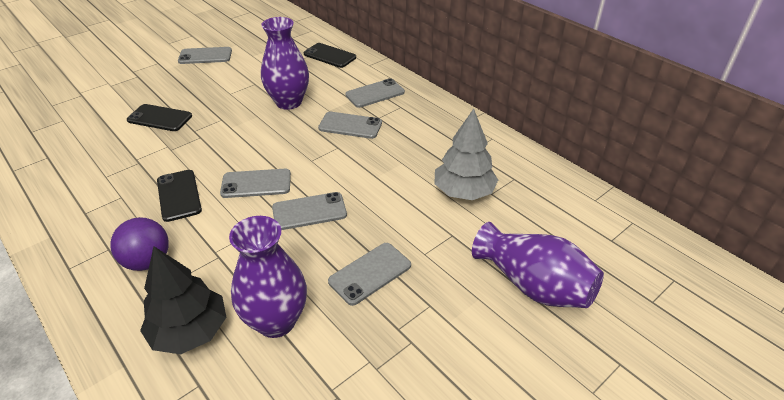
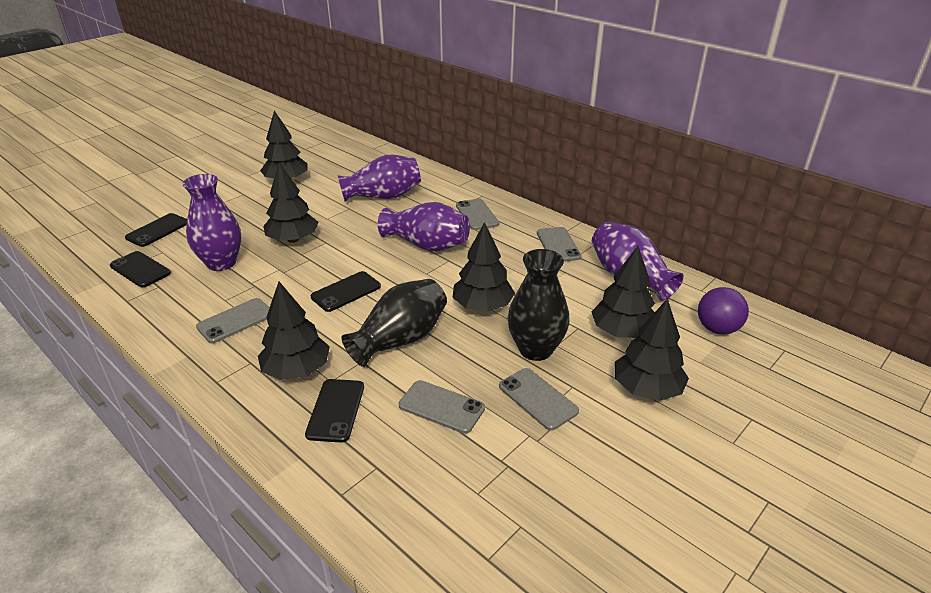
black phone: [127,104,192,131] [157,170,202,222] [304,43,356,68] = 3 -> [110,251,171,287] [125,213,187,247] [305,379,364,443] [311,271,381,312] = 4
black tree: [140,246,227,354] = 1 -> [258,282,330,380] [260,110,307,178] [263,162,318,243] [452,222,515,311] [591,246,655,338] [615,298,689,401] = 6
black vase: none = 0 -> [342,279,447,367] [508,249,570,361] = 2
grey phone: [178,47,232,64] [220,169,291,198] [272,192,347,230] [318,112,382,139] [328,243,411,306] [345,78,405,108] = 6 -> [196,298,269,343] [399,380,485,434] [456,199,499,230] [499,368,579,430] [537,227,581,262] = 5
grey tree: [434,109,498,200] = 1 -> none = 0
purple vase: [229,216,307,338] [261,17,309,110] [472,222,604,308] = 3 -> [182,174,241,271] [338,155,421,202] [378,202,470,252] [592,222,684,301] = 4

